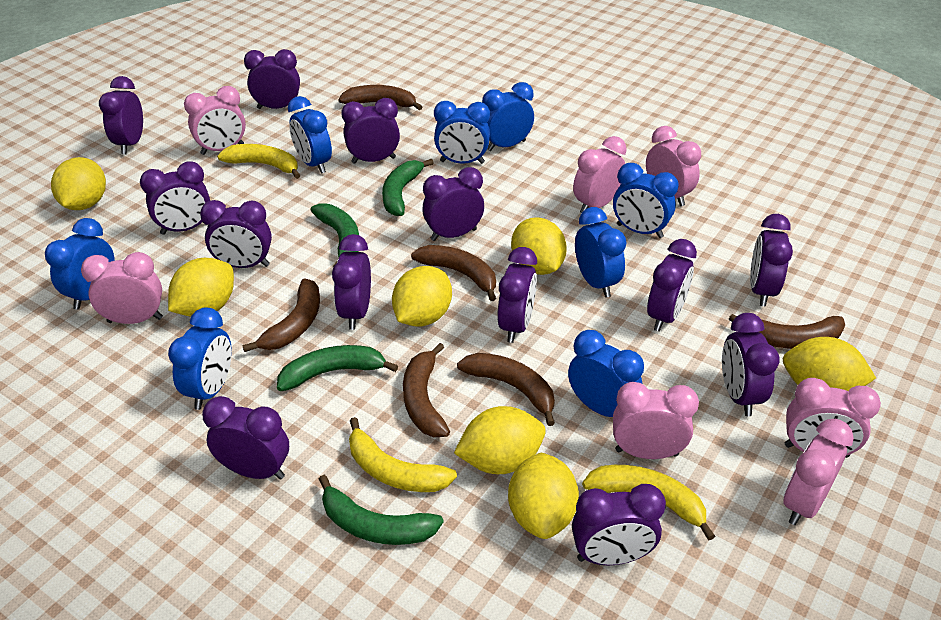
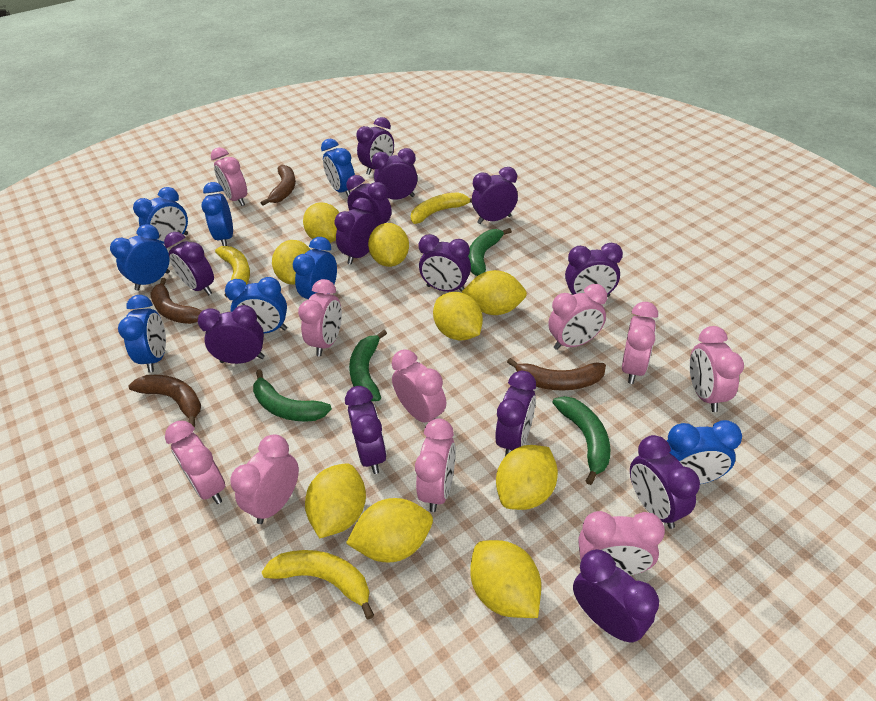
brown banana: [242,278,320,352] [338,85,422,110] [403,343,450,437] [411,245,496,301] [457,353,555,426] [729,314,845,349] = 6 -> [128,375,201,428] [150,278,202,324] [261,165,296,206] [507,358,606,390] = 4
pink clock: [81,252,163,324] [184,86,246,155] [573,136,627,213] [613,382,699,459] [646,126,701,206] [783,419,854,525] [785,378,881,458] = 7 -> [165,421,225,504] [211,147,247,206] [230,434,299,524] [298,279,342,356] [392,350,446,423] [415,418,455,512] [548,284,607,350] [578,511,665,575] [622,302,658,384] [689,326,744,412] = 10
yellow lemon: [51,157,106,210] [168,258,234,317] [392,266,452,326] [454,406,546,474] [508,452,579,539] [511,217,567,275] [783,337,876,391] = 7 -> [272,240,310,285] [303,202,339,243] [305,464,366,539] [346,498,433,562] [368,223,409,267] [433,292,483,341] [462,270,527,315] [470,540,541,618] [496,445,558,510] = 9

